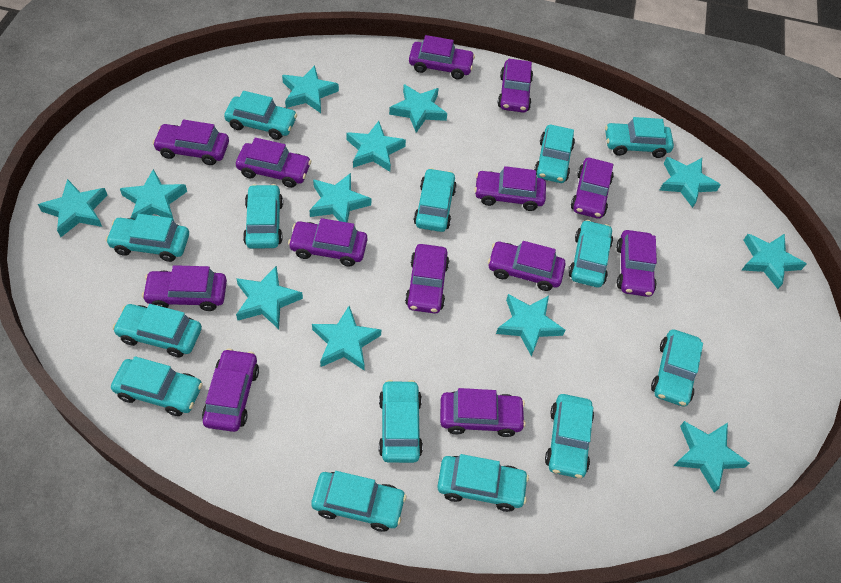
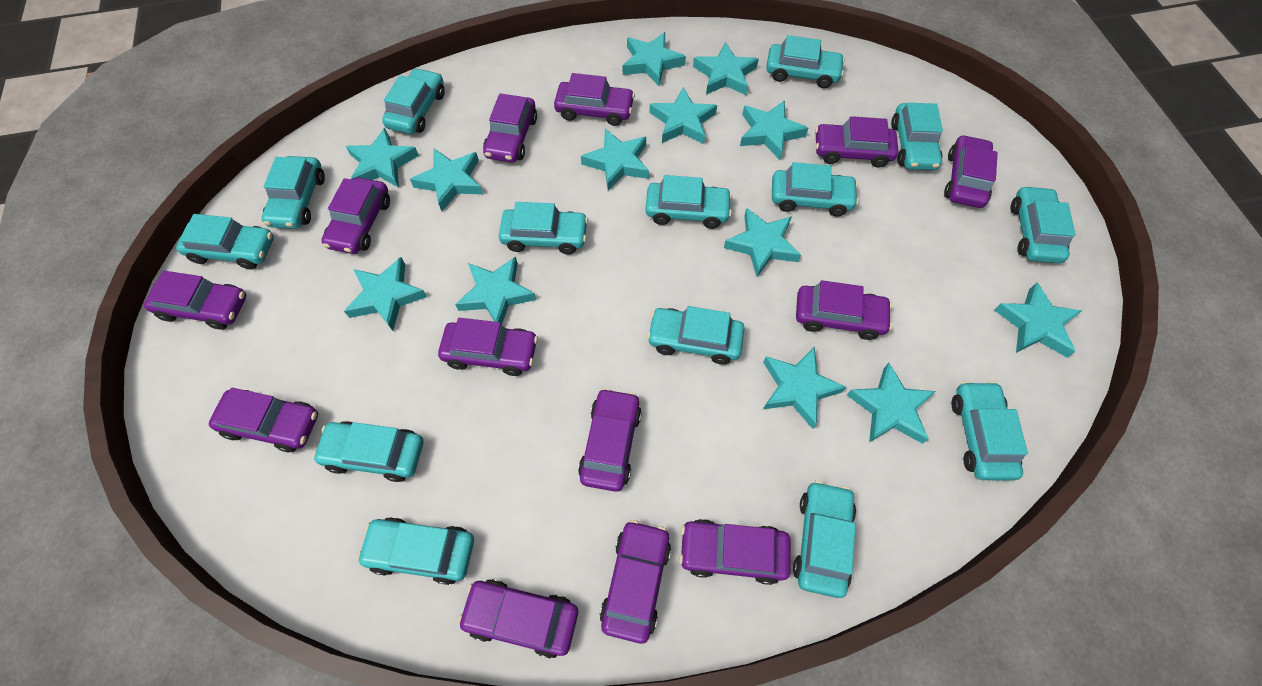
turquoise star: [38,179,107,237] [120,169,187,221] [236,265,303,329] [282,65,339,113] [310,173,372,223] [312,306,381,370] [347,121,406,172] [389,84,447,133] [496,294,565,357] [660,157,721,208] [674,421,750,493] [742,234,806,289] = 12 -> [344,257,427,331] [346,128,419,188] [410,149,483,211] [455,257,536,325] [581,129,649,191] [623,32,686,86] [649,87,717,144] [693,42,759,95] [724,208,801,277] [740,100,808,160] [763,347,846,429] [847,363,936,444] [994,282,1082,357] = 13

